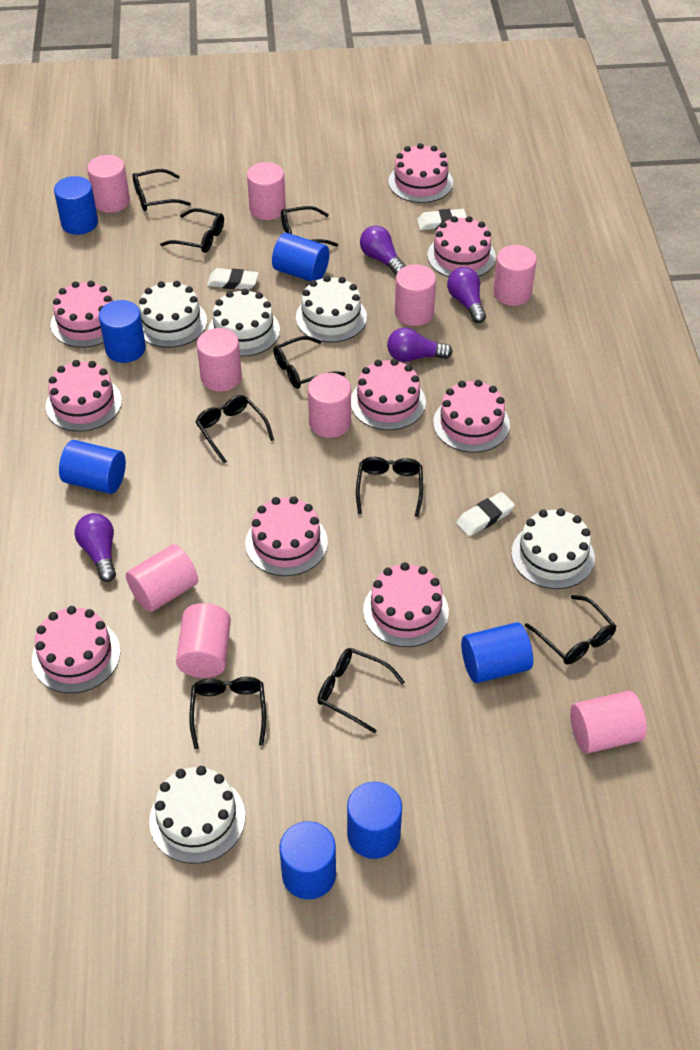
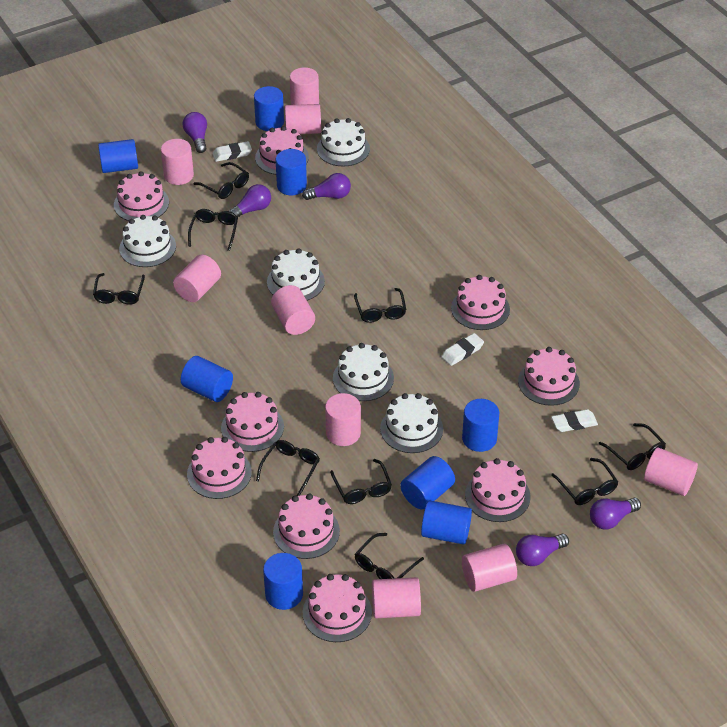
blue cylinder: [54,176,98,235] [59,440,126,494] [99,300,146,363] [272,233,329,282] [280,821,336,899] [347,782,402,859] [461,622,533,683] = 7 -> [98,139,138,173] [181,356,233,402] [254,86,284,131] [263,553,303,610] [276,149,307,195] [400,456,455,509] [421,500,472,545] [462,399,499,452] = 8
purple light bulb: [75,513,116,582] [360,226,406,275] [387,327,453,362] [447,267,486,323] = 4 -> [182,112,207,153] [228,184,271,217] [302,173,351,200] [516,534,569,566] [590,498,641,530] = 5

